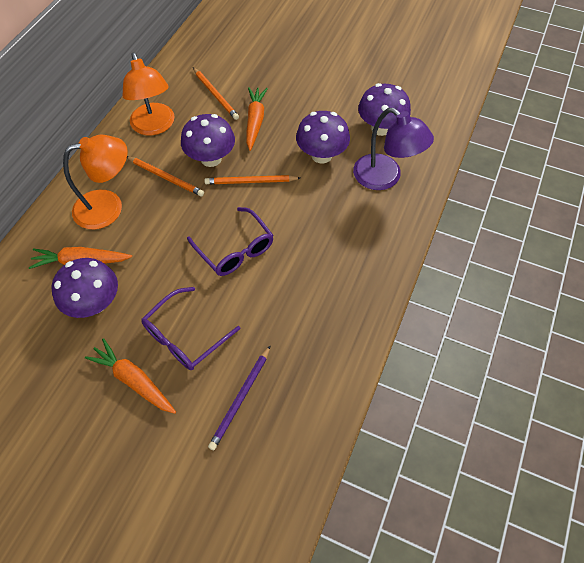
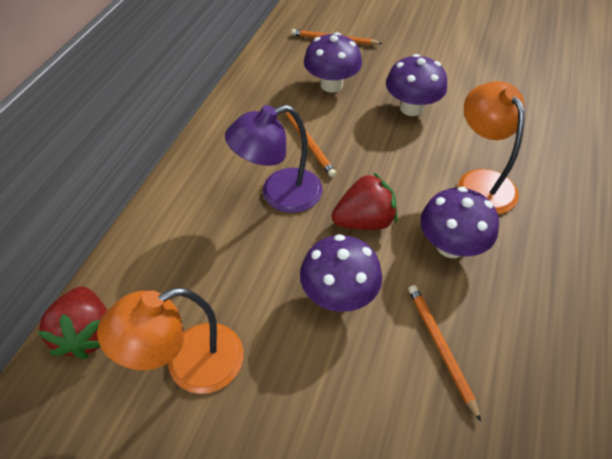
orange carrot: [29,247,132,269] [85,338,176,414] [246,87,268,151] = 3 -> none = 0
purple glasses: [142,287,241,370] [187,207,274,276] = 2 -> none = 0
purple pencil: [208,345,271,450] = 1 -> none = 0
red strawberry: none = 0 -> [37,286,107,359] [332,172,397,230] = 2

